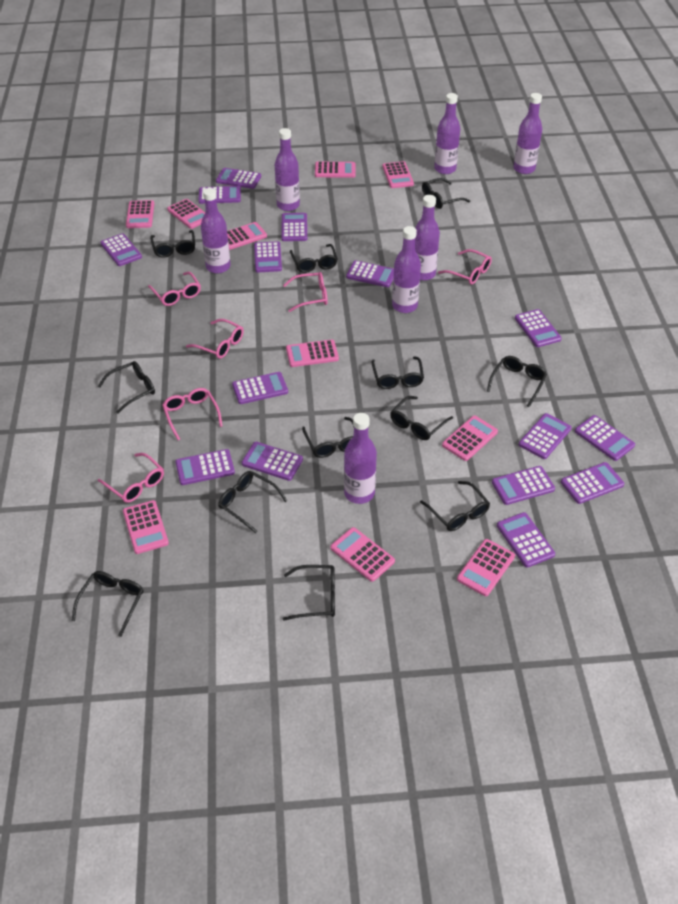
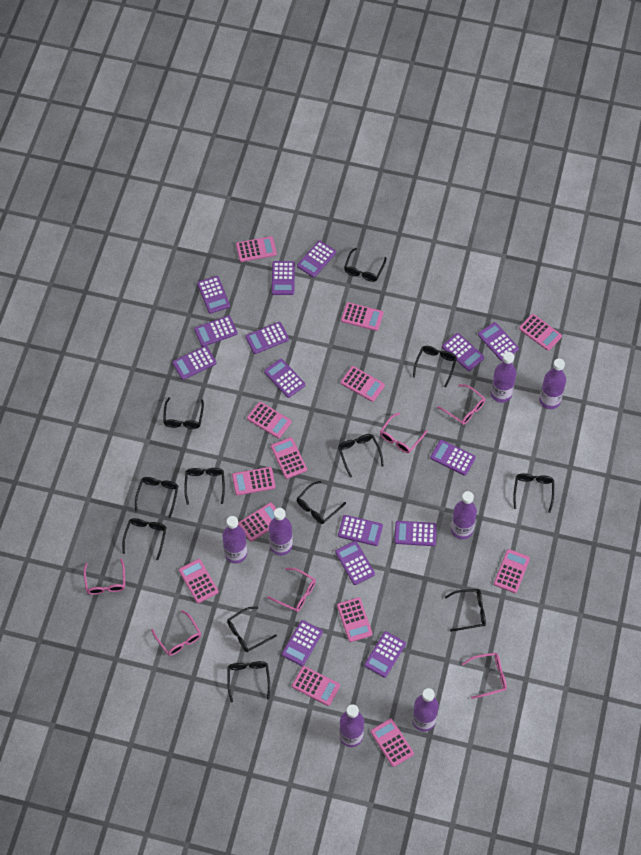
pink calculator: [123,500,169,554] [126,200,154,228] [167,199,205,229] [227,222,267,250] [286,340,339,367] [315,162,356,178] [330,527,395,582] [382,161,414,188] [442,416,498,461] [457,539,515,596] = 10 -> [179,559,219,603] [232,467,276,495] [236,236,277,262] [238,502,276,542] [247,402,292,438] [271,437,307,479] [292,666,340,706] [337,597,373,642] [341,302,384,331] [341,366,385,402] [371,719,414,767] [494,549,530,593] [519,314,562,351] = 13

